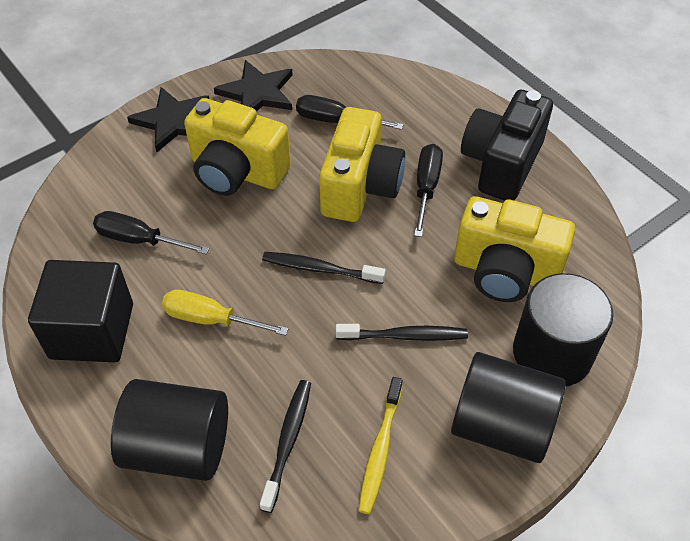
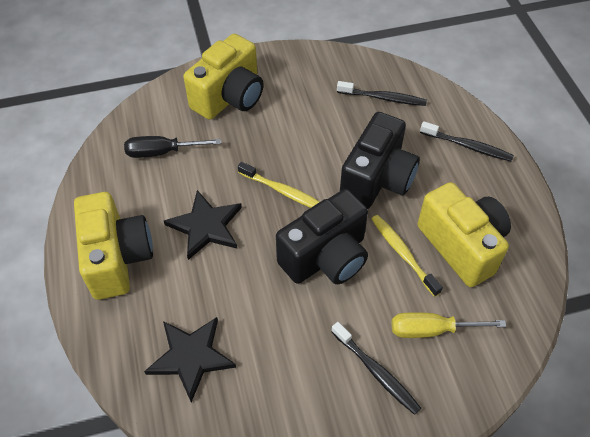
black camera: [461,90,553,201] = 1 -> [276,189,368,284] [340,112,420,209] = 2
black cube: [28,260,133,362] = 1 -> none = 0
black cylinder: [111,379,228,481] [451,352,566,463] [513,273,613,387] = 3 -> none = 0
black screwdriver: [93,211,209,254] [296,95,404,130] [414,144,443,237] = 3 -> [124,136,221,158] = 1
yellow toothbrush: [358,377,403,514] = 1 -> [238,162,320,208] [372,215,443,297] = 2

